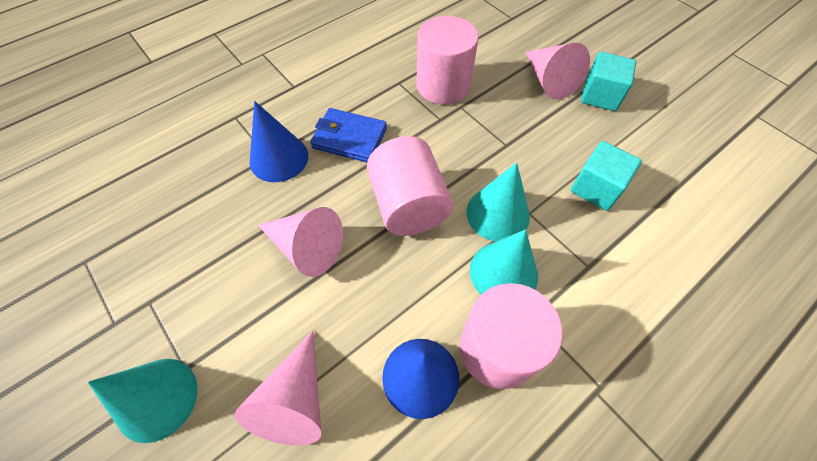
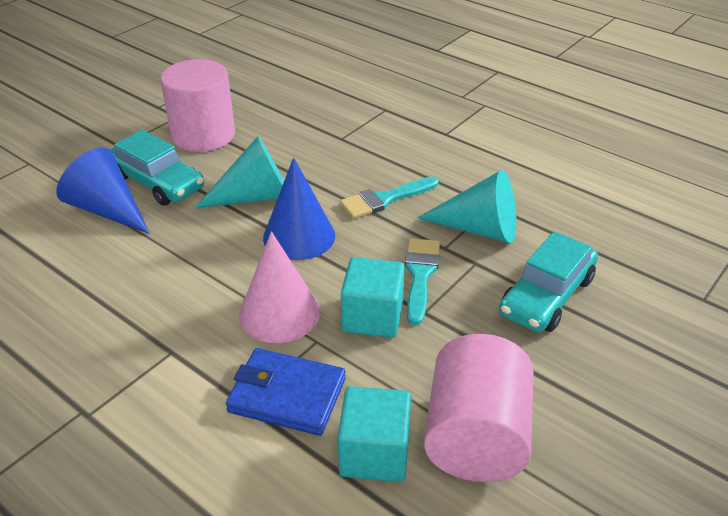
pink cone: [235,331,321,445] [258,207,343,277] [525,43,590,99] = 3 -> [239,232,320,343] = 1
pink cylinder: [367,136,453,236] [417,16,479,104] [460,283,563,389] = 3 -> [160,59,235,152] [424,334,533,482] = 2
turquoise brush: none = 0 -> [340,177,439,219] [405,238,440,325] = 2
turquoise car: none = 0 -> [110,130,204,206] [499,231,598,332] = 2
turquoise cone: [88,359,198,443] [467,162,530,242] [470,229,538,295] = 3 -> [195,136,284,208] [417,170,516,243] = 2

